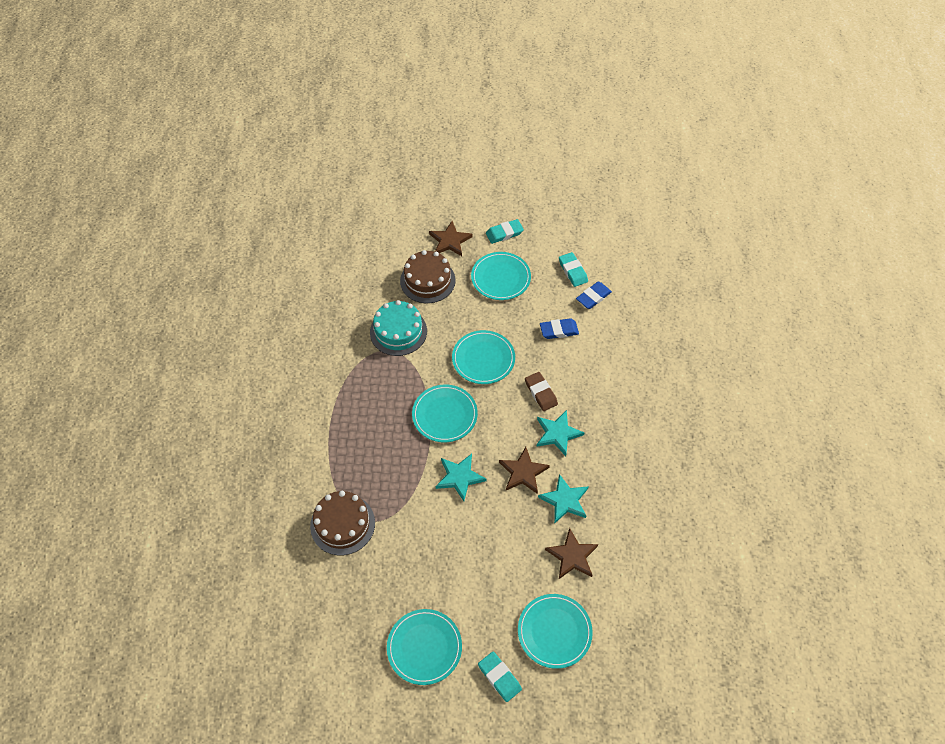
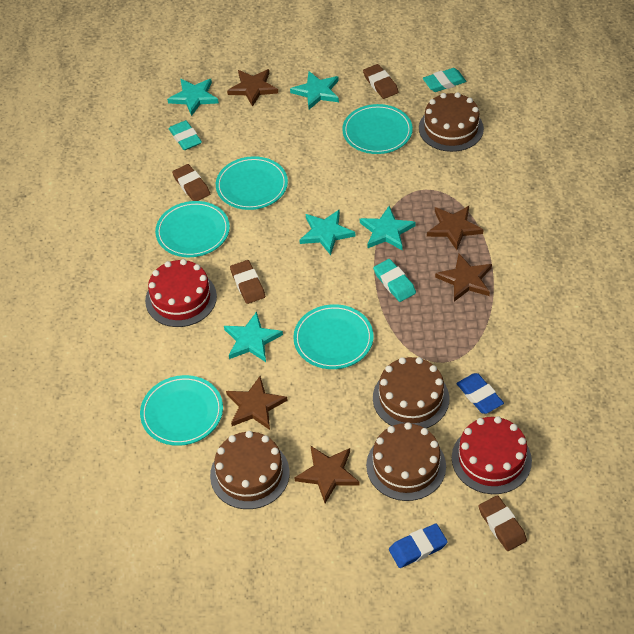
brown cake: [310,491,375,555] [400,250,456,303] = 2 -> [210,431,290,509] [366,422,446,501] [373,357,449,428] [419,92,484,152] = 4
brown eraser: [525,372,558,411] = 1 -> [172,164,210,201] [230,260,265,304] [363,64,398,99] [479,495,527,551] = 4
brown star: [429,221,473,256] [499,447,550,494] [545,528,598,579] = 3 -> [226,376,288,430] [227,69,278,107] [294,446,360,503] [427,206,484,250] [435,254,492,302] = 5
red cake: none = 0 -> [145,259,217,327] [452,416,532,494] = 2
turquoise cake: [370,300,427,356] = 1 -> none = 0
turquoise star: [436,454,486,501] [536,410,584,456] [538,474,589,524] = 3 -> [167,79,219,116] [224,312,283,362] [290,71,339,110] [300,209,355,255] [360,206,416,250] = 5

